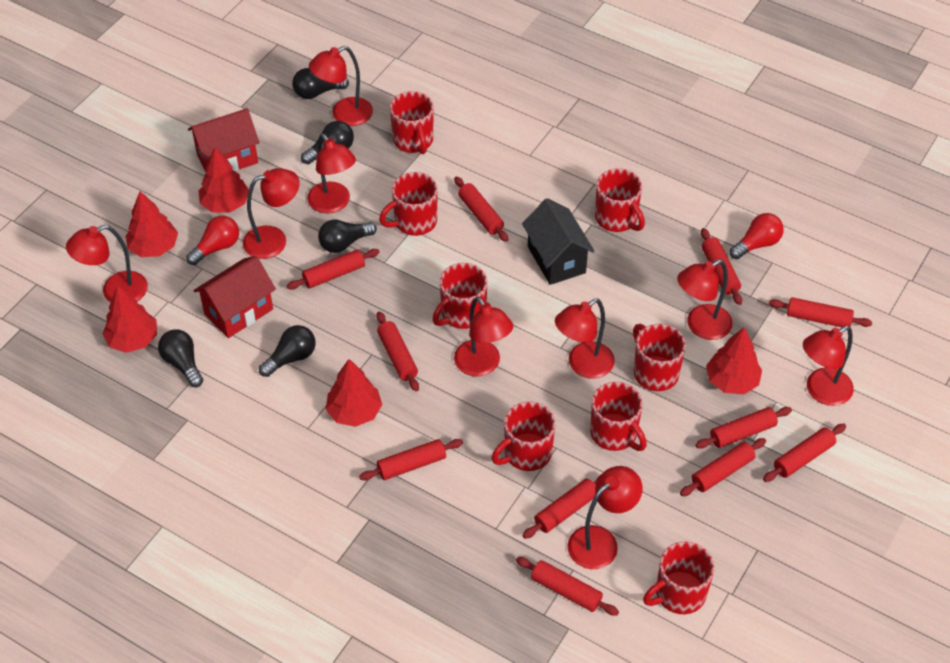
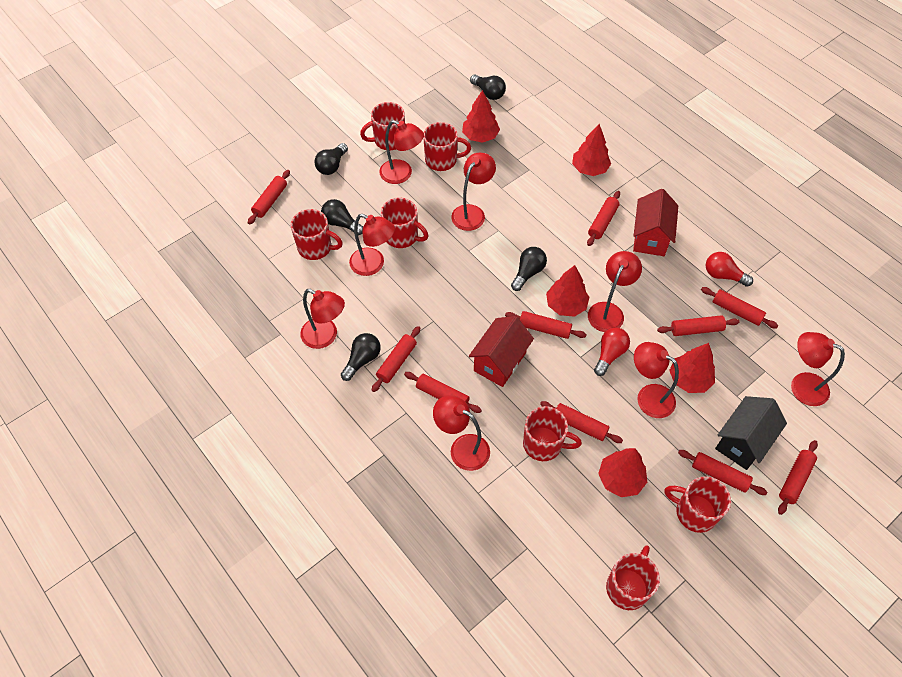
red lamp: [66,225,148,303] [243,168,300,259] [307,134,356,213] [309,46,373,126] [454,296,513,377] [555,299,615,379] [567,466,642,569] [677,260,733,340] [803,326,854,406] = 9 -> [300,289,345,349] [349,214,395,276] [379,120,424,184] [433,395,490,471] [451,153,496,231] [588,251,642,332] [634,342,679,418] [791,332,845,406] = 8
red mug: [379,172,437,236] [390,91,433,154] [433,263,487,329] [492,402,556,471] [590,382,647,451] [595,168,645,232] [633,324,686,391] [643,541,715,614] = 8 -> [291,209,343,260] [360,102,405,150] [381,197,428,248] [423,122,471,171] [523,406,582,461] [606,546,660,610] [664,476,731,533] = 7
red rolling pin: [287,249,380,289] [359,439,463,481] [376,311,419,391] [454,177,508,242] [516,557,619,616] [523,476,600,539] [680,438,766,496] [695,407,792,449] [701,228,742,305] [763,424,846,482] [769,297,872,327] = 11 -> [248,170,290,225] [372,326,420,392] [404,372,482,413] [505,311,587,339] [540,401,623,443] [587,191,620,246] [657,315,740,336] [678,450,767,495] [701,287,778,328] [778,440,818,515] = 10

